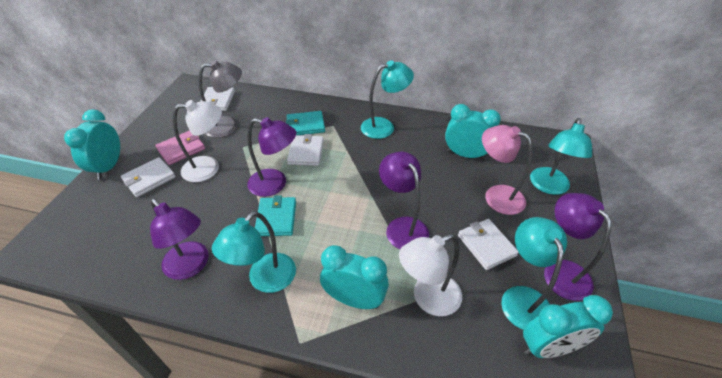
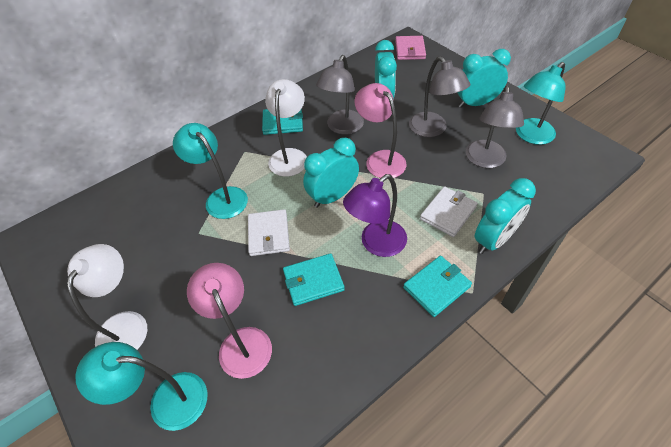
grey lamp: [199,60,242,138] = 1 -> [316,55,364,135] [409,56,470,137] [466,86,524,168] = 3
pink lamp: [482,125,532,215] = 1 -> [187,263,272,379] [354,83,407,178] = 2
purple lamp: [150,199,209,280] [247,117,296,197] [379,152,429,249] [544,193,611,301] = 4 -> [343,174,407,257] = 1
turquoise lamp: [212,211,296,293] [361,60,414,139] [501,217,567,330] [530,118,592,195] = 4 -> [75,342,208,431] [173,123,248,219] [516,62,566,145] = 3
turquoise wallet: [255,195,296,236] [286,111,325,135] = 2 -> [262,109,303,135] [283,253,345,306] [403,256,472,317] = 3
white wallet: [121,157,176,197] [200,87,235,111] [287,134,324,166] [458,219,519,270] = 4 -> [248,209,290,256] [420,186,478,237] = 2

